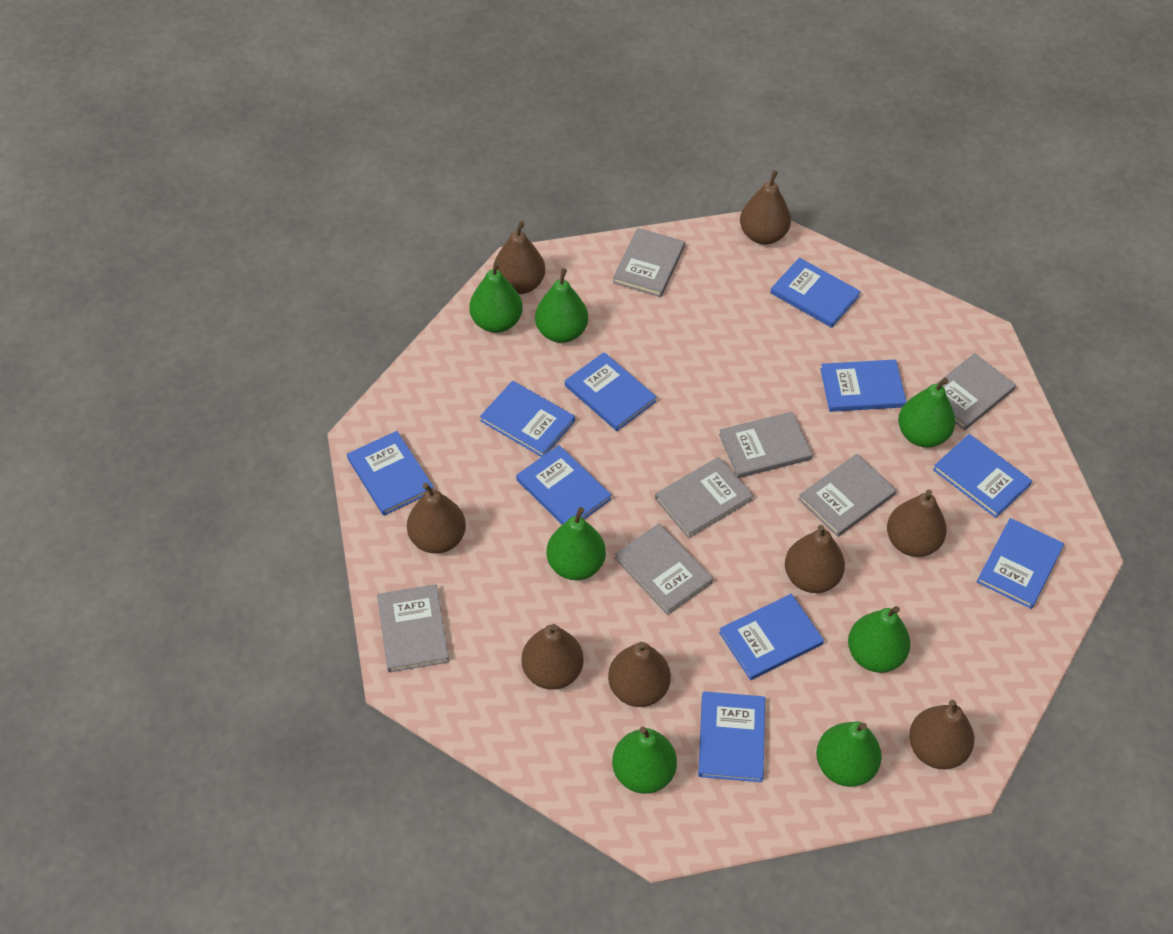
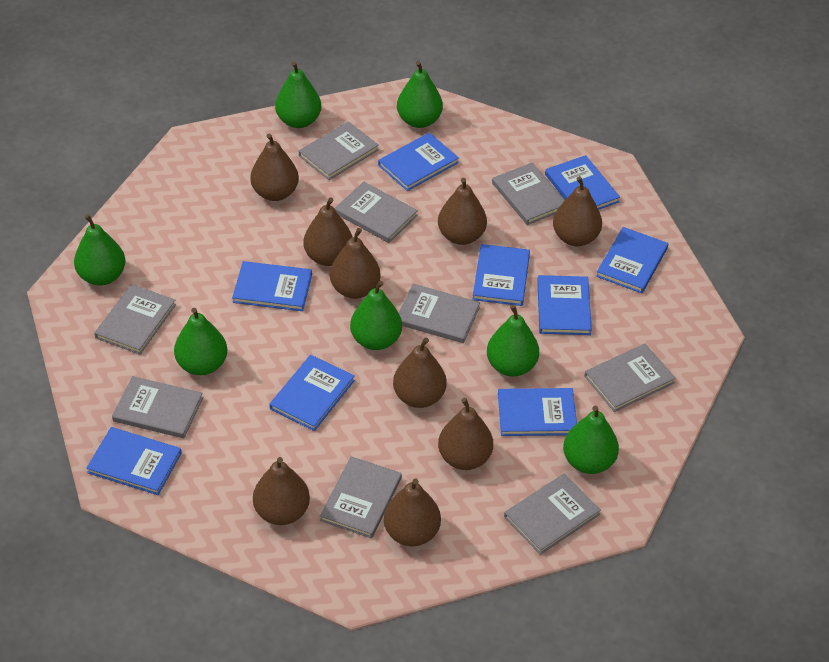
blue book: [347,431,434,516] [480,381,575,457] [516,445,611,525] [565,352,656,431] [698,691,765,782] [719,594,824,680] [770,258,861,328] [820,359,906,412] [933,434,1032,518] [977,518,1064,609] = 10 -> [86,427,182,495] [232,261,312,311] [269,355,355,431] [378,133,459,191] [472,244,530,306] [498,388,577,436] [537,275,592,335] [545,155,620,210] [596,227,668,293] = 9
brown pear: [407,483,466,554] [493,221,545,294] [521,624,584,690] [608,642,671,707] [740,170,791,245] [785,525,845,593] [887,490,947,557] [909,700,974,769] = 8 -> [250,134,299,201] [253,457,310,525] [303,197,353,266] [330,228,381,299] [384,479,441,546] [393,338,447,408] [438,178,487,245] [438,398,493,470] [553,176,602,246] = 9
grey book: [377,584,449,672] [613,228,685,297] [615,523,713,615] [655,457,753,538] [719,412,813,478] [798,454,896,537] [936,353,1016,430] = 7 -> [94,284,176,355] [112,376,203,438] [299,121,379,180] [320,456,402,539] [335,182,418,243] [399,284,480,343] [492,163,565,225] [504,474,601,555] [584,344,676,412] = 9

